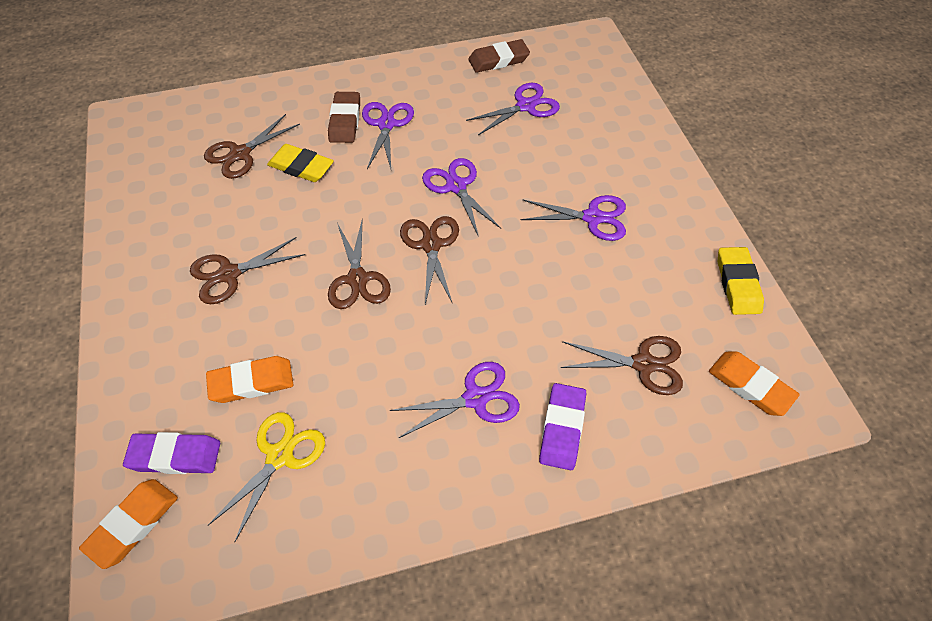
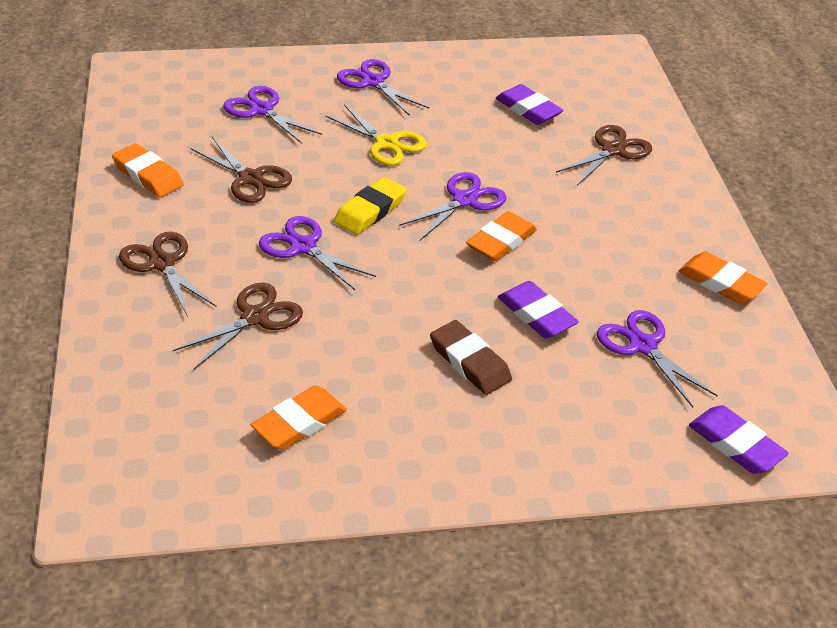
brown eraser: [328,92,360,143] [468,39,530,73] = 2 -> [430,320,512,395] = 1
brown scissors: [190,237,305,304] [204,114,300,179] [328,221,391,309] [400,216,459,304] [561,336,683,395] = 5 -> [119,232,217,317] [173,283,303,369] [190,137,292,203] [556,125,652,186] = 4
orange eraser: [79,479,178,569] [206,356,294,403] [709,351,800,416] = 3 -> [112,143,184,198] [251,385,347,450] [466,211,537,261] [678,252,767,304] = 4
purple eraser: [123,432,220,474] [539,383,586,470] = 2 -> [496,84,564,125] [498,281,579,339] [689,405,789,474] = 3
yellow eraser: [267,144,334,182] [717,247,764,315] = 2 -> [334,177,407,235] = 1

